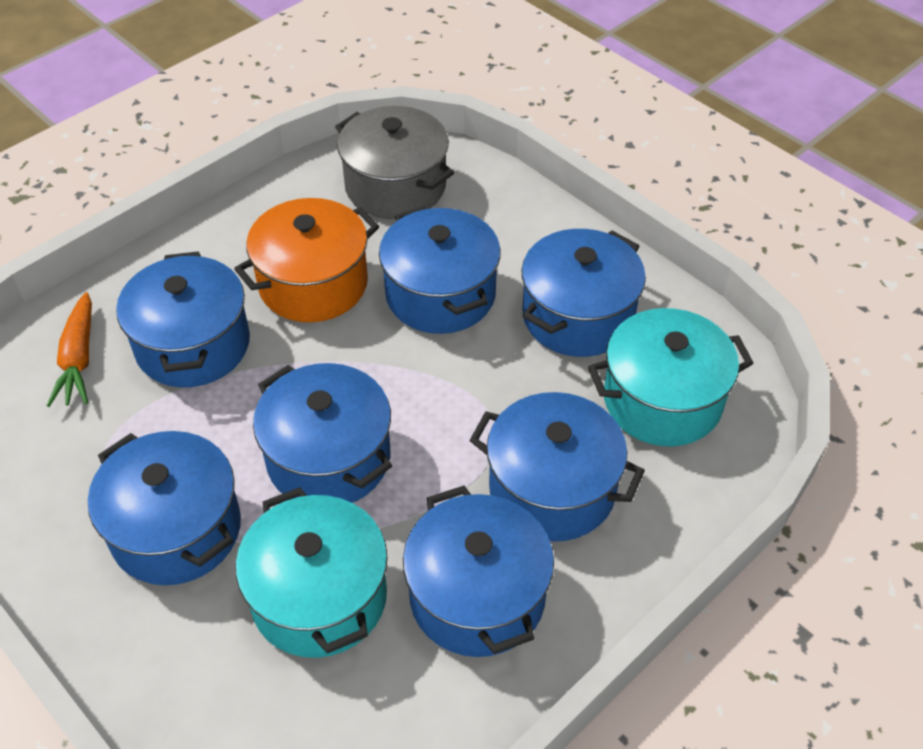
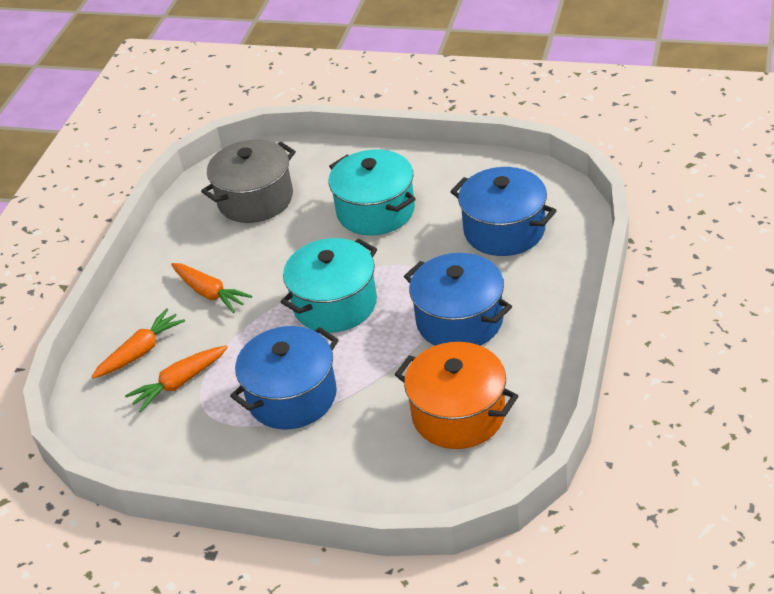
blue pot: [88,431,241,585] [116,251,250,388] [253,363,392,503] [379,206,501,334] [403,486,554,657] [469,392,645,542] [521,229,646,357] = 7 -> [230,326,339,429] [404,253,512,346] [450,167,557,256] = 3
orange carrot: [47,292,92,407] = 1 -> [91,309,185,378] [125,345,228,412] [171,263,252,313] = 3

